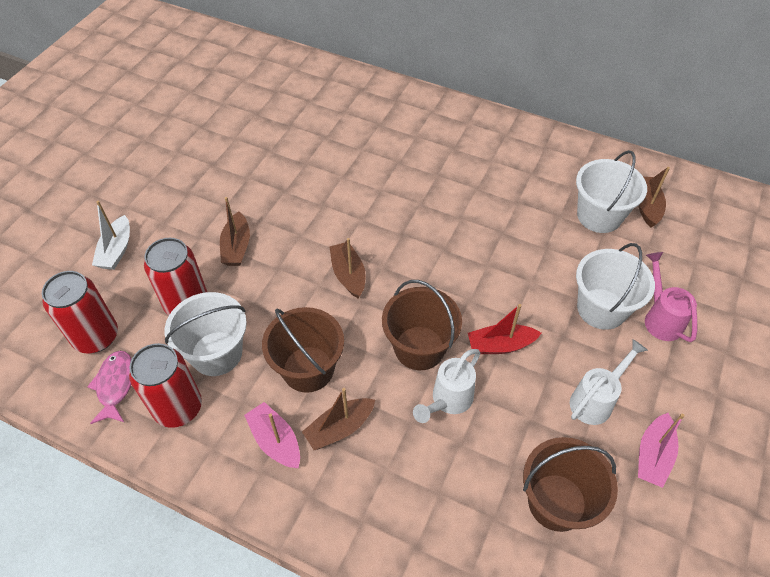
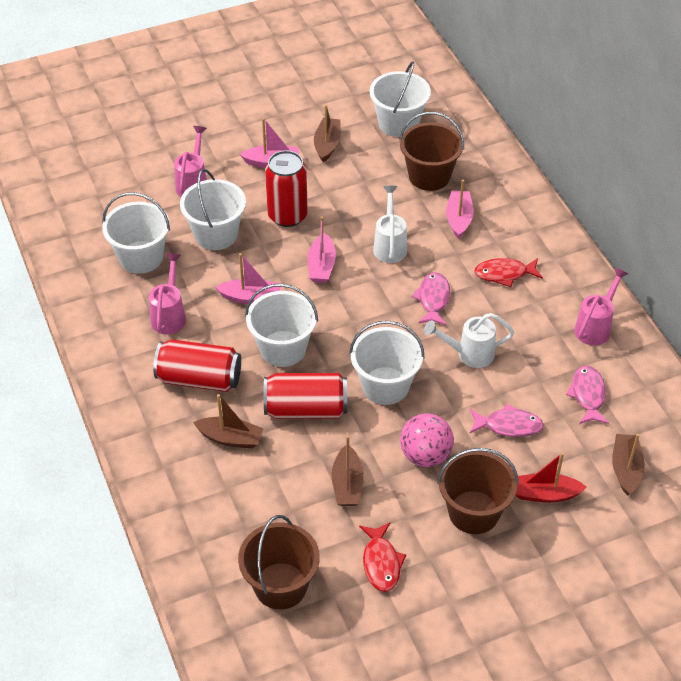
pink ball: none = 0 -> [400,413,454,467] = 1
pink boat: [244,402,300,468] [638,413,685,488] = 2 -> [215,253,281,304] [240,118,299,168] [307,216,336,283] [446,180,474,239] = 4
pink fish: [87,351,132,424] = 1 -> [412,272,450,325] [470,404,544,437] [566,365,609,424] = 3
pink watering can: [645,252,697,342] = 1 -> [149,253,186,335] [174,126,207,197] [574,267,628,346] = 3
red fish: none = 0 -> [359,523,406,592] [474,258,543,287] = 2
white boat: [92,201,130,270] = 1 -> none = 0
white bucket: [165,292,247,376] [576,150,647,233] [576,243,655,330] = 3 -> [102,192,170,274] [180,169,246,250] [245,284,318,367] [349,321,424,405] [370,61,431,137] = 5

